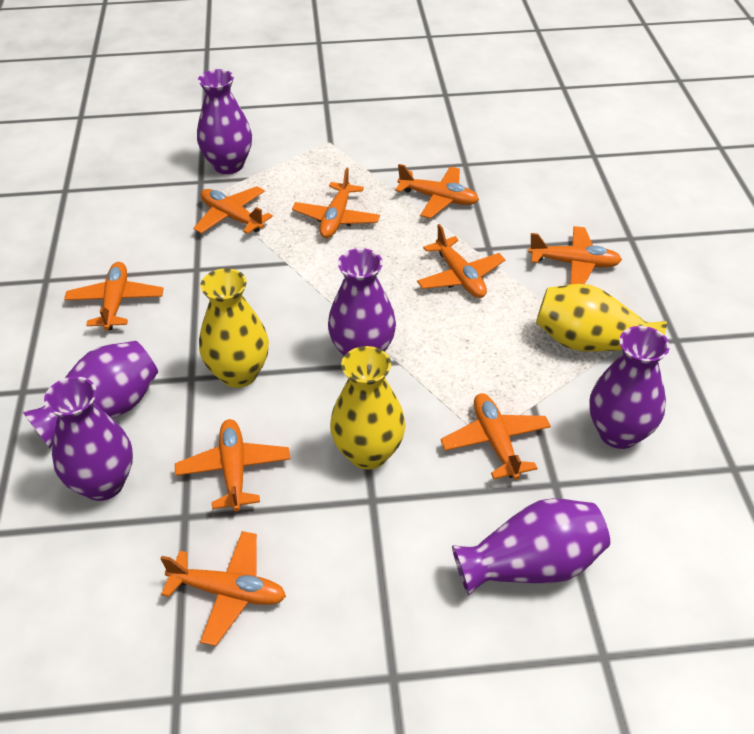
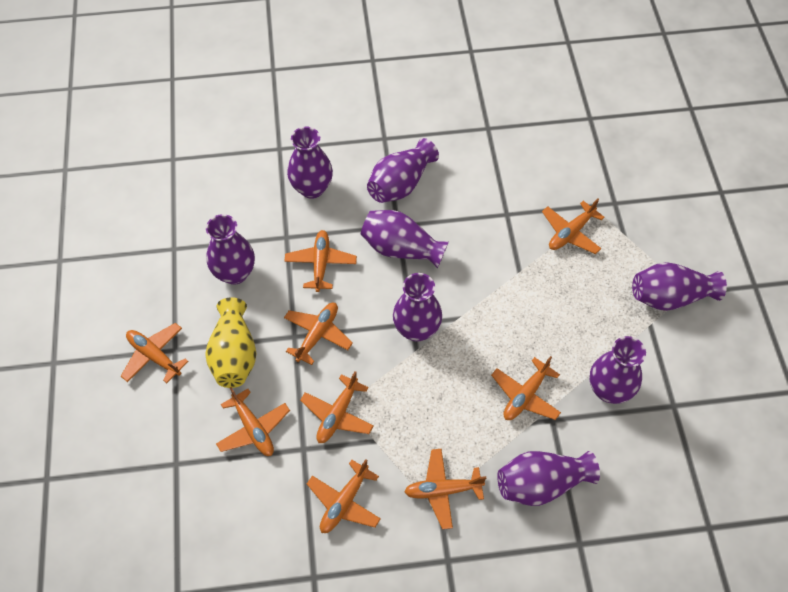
purple vase: [23,341,158,449] [44,376,133,501] [197,69,252,174] [328,248,396,356] [452,498,610,596] [589,326,670,449] = 6 -> [206,214,255,285] [287,127,333,199] [361,210,449,268] [367,138,439,203] [393,273,442,342] [497,451,600,506] [590,336,646,404] [632,262,727,311] = 8
yellow vase: [199,268,269,388] [330,346,405,470] [536,284,667,352] = 3 -> [205,297,257,388] = 1

